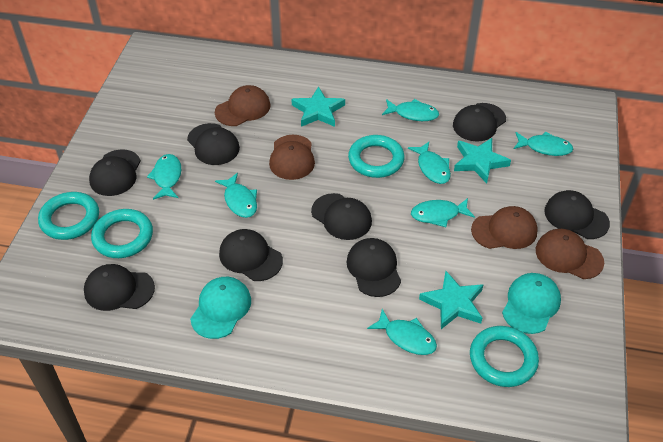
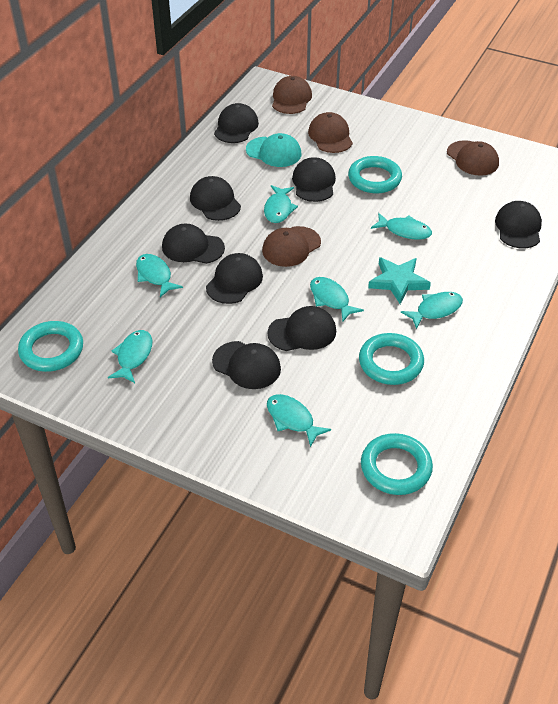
turquoise cap: [190,277,251,339] [502,273,561,334] = 2 -> [246,133,301,167] = 1
turquoise star: [291,86,345,127] [419,271,484,329] [454,138,511,183] = 3 -> [368,257,431,304] = 1

